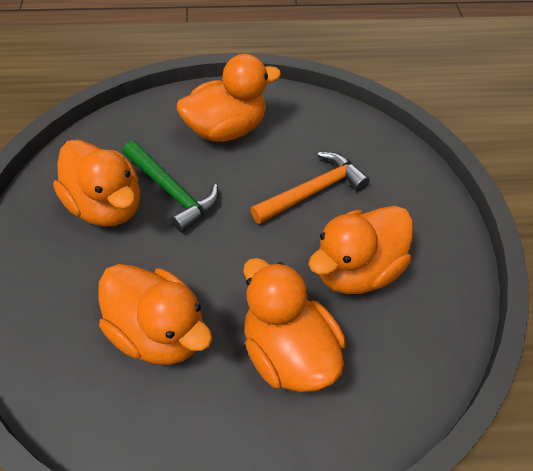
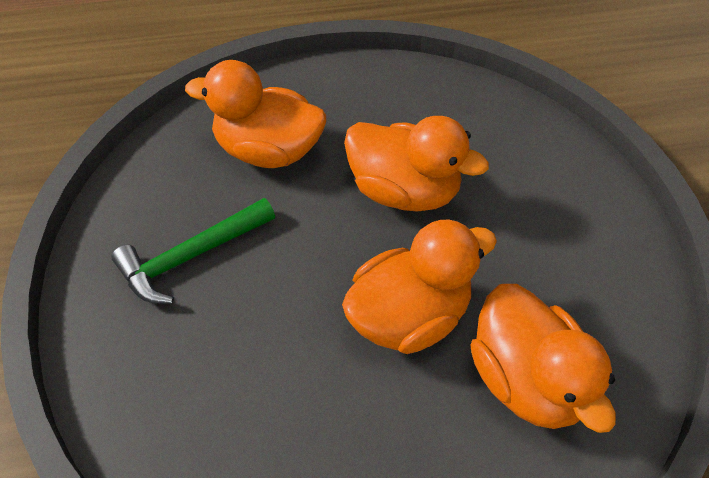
orange duck: [53,140,140,226] [98,264,212,365] [177,54,281,142] [243,258,346,392] [308,206,413,294] = 5 -> [185,60,326,168] [342,219,497,354] [344,116,489,211] [470,284,616,433] = 4
orange hammer: [250,152,370,224] = 1 -> none = 0

